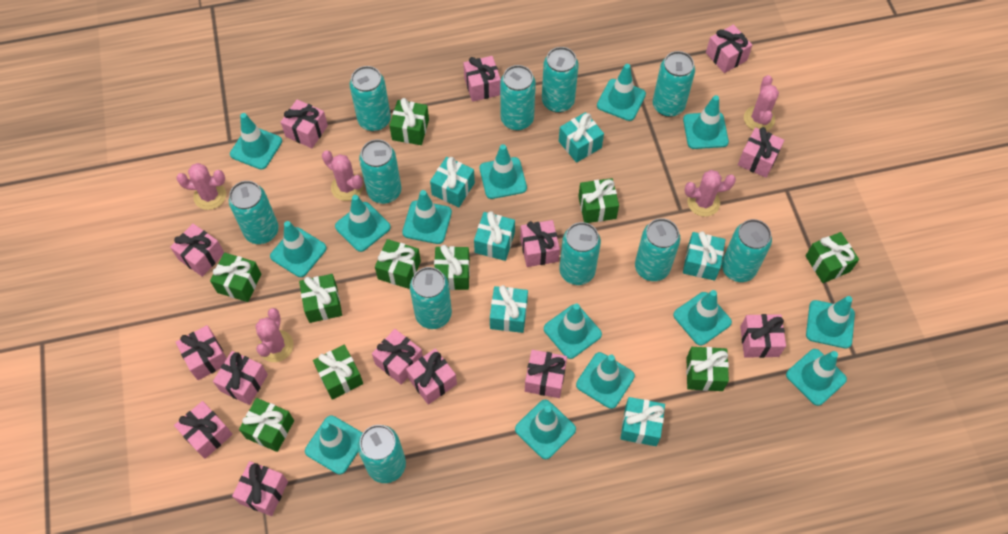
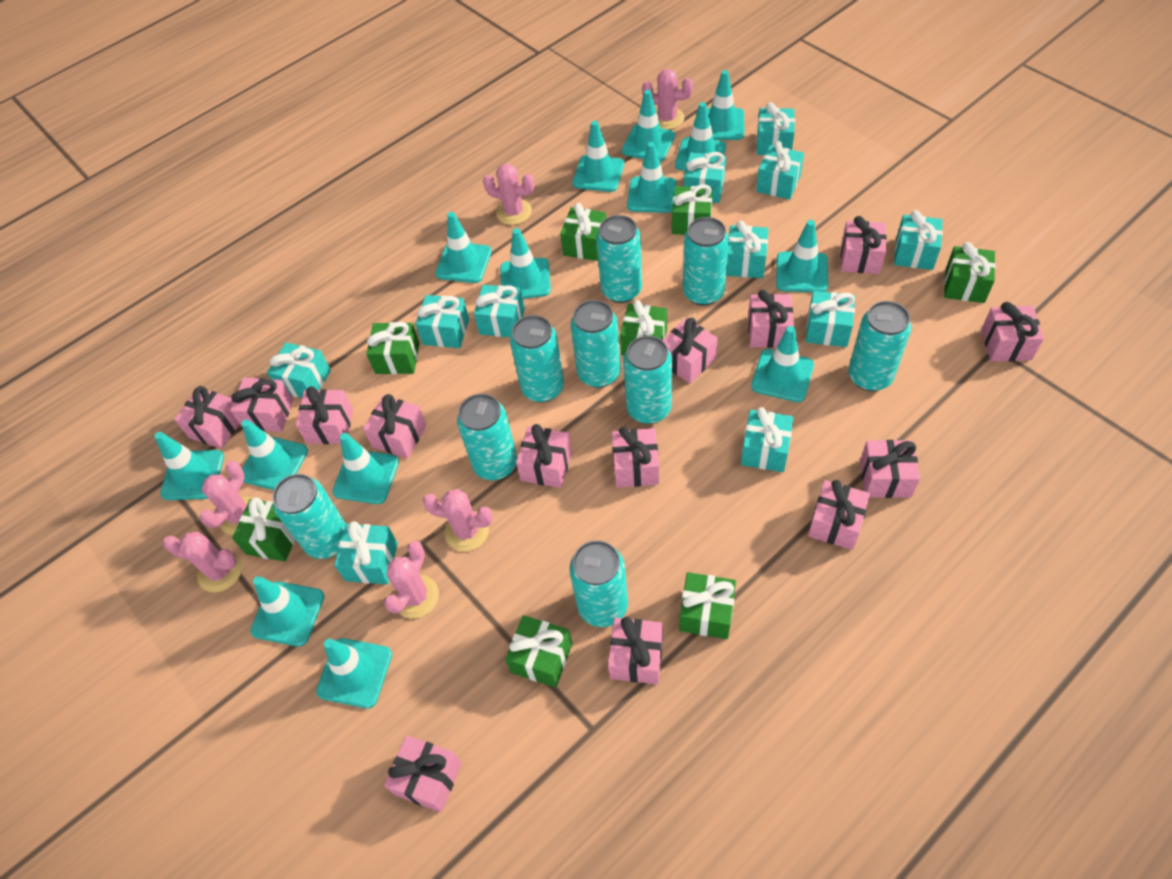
green gift: [210,253,261,302] [239,398,294,452] [299,274,342,323] [313,345,363,400] [375,239,421,289] [389,98,429,145] [434,245,470,290] [578,178,619,223] [686,347,729,391] [806,232,859,283] = 10 -> [232,497,295,562] [366,322,420,374] [505,615,572,688] [560,203,606,261] [620,300,667,356] [672,184,713,235] [679,572,736,639] [944,242,996,303] = 8
pink cactus: [176,163,226,210] [255,308,294,362] [322,150,363,201] [684,170,736,217] [744,75,779,131] = 5 -> [163,531,242,592] [199,461,253,535] [384,541,439,618] [423,489,493,551] [483,163,534,225] [642,69,693,130] = 6
turquoise can: [229,181,279,244] [350,66,391,131] [358,425,406,483] [359,139,401,204] [410,267,452,329] [500,65,536,131] [542,47,579,113] [559,222,601,285] [635,218,680,281] [653,51,695,117] [722,219,772,282] = 11 -> [272,474,346,559] [457,394,517,480] [510,315,564,402] [569,540,628,627] [570,300,621,388] [596,215,642,303] [623,336,672,424] [683,217,729,306] [848,301,911,391] = 9
turquoise gift: [430,157,475,207] [474,211,515,261] [490,285,528,333] [559,112,604,163] [620,397,665,446] [683,231,726,281] = 6 -> [267,342,331,398] [334,522,398,584] [416,295,469,348] [474,285,525,337] [684,152,726,203] [726,221,768,278] [741,407,793,472] [756,102,795,155] [756,141,804,200] [806,291,855,347] [894,210,943,270] = 11

